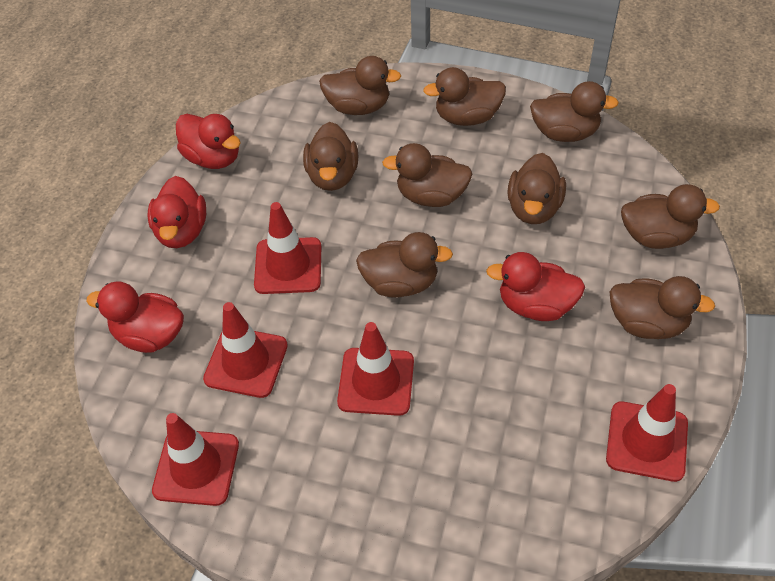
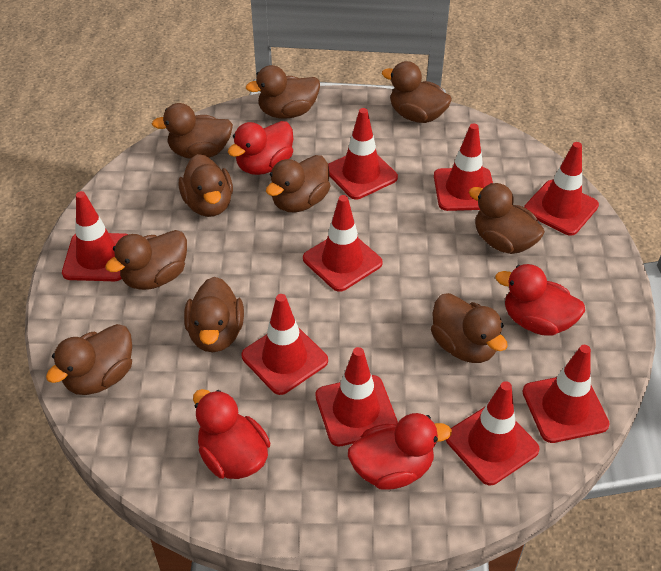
brown duck: [303,122,359,191] [319,56,401,115] [356,232,453,298] [382,143,472,207] [423,67,506,126] [507,153,566,224] [530,81,619,142] [610,276,715,339] [621,184,720,249] = 9 -> [46,324,132,395] [105,230,187,290] [152,103,233,159] [178,154,233,217] [184,277,244,352] [246,65,320,119] [266,155,330,213] [382,61,452,123] [431,293,508,363] [469,183,545,254] = 10
red traffic cone: [152,413,239,506] [203,302,288,398] [254,202,321,294] [337,322,414,416] [606,384,688,482] = 5 -> [62,191,128,281] [241,294,328,395] [303,195,383,292] [315,347,398,446] [328,108,398,199] [434,123,493,211] [446,381,540,485] [522,345,610,443] [524,142,599,236] = 9

